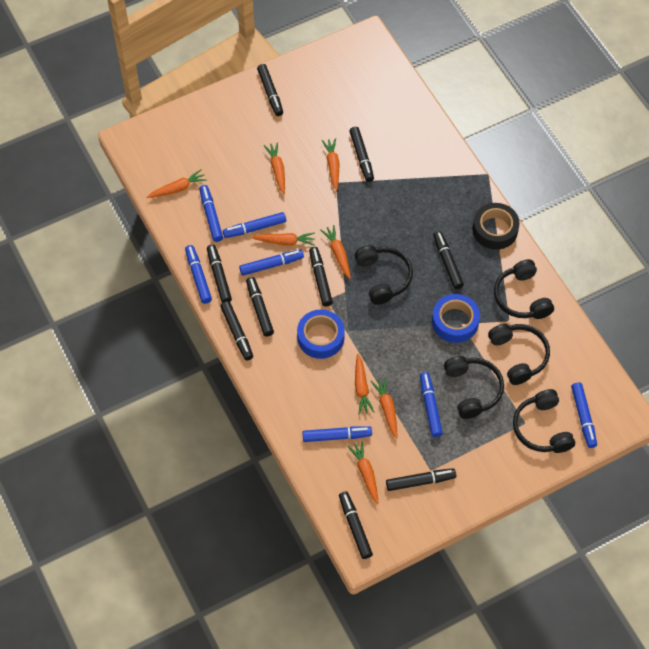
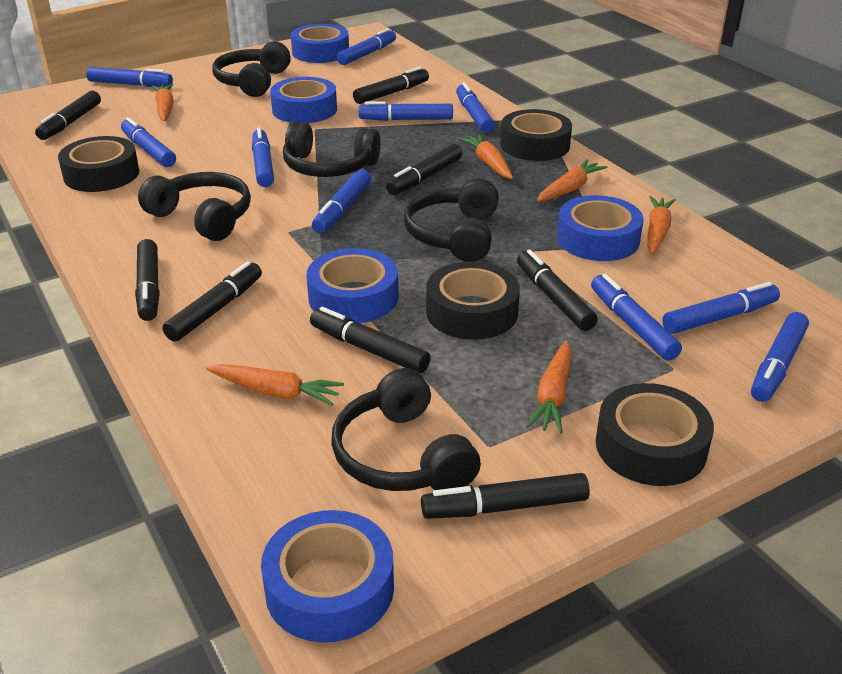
black marker: [207,244,232,303] [220,301,253,361] [246,277,274,337] [257,64,283,116] [309,247,333,306] [339,491,373,559] [349,127,374,182] [386,468,456,491] [433,231,464,289] = 9 -> [35,91,101,140] [135,239,160,321] [163,261,262,342] [310,307,431,373] [353,67,429,104] [386,144,462,195] [421,473,590,519] [517,250,598,331] = 8
black tape: [472,203,520,250] = 1 -> [58,136,139,192] [426,262,520,340] [500,109,572,161] [596,383,714,486] = 4
blue marker: [185,245,212,304] [200,185,223,242] [223,212,286,238] [239,250,304,276] [302,426,372,442] [420,372,443,437] [571,382,597,448] = 7 -> [86,67,173,87] [121,117,176,167] [252,128,274,187] [312,169,371,233] [337,28,396,65] [359,101,453,121] [456,83,495,133] [591,274,682,361] [662,282,780,334] [751,312,809,402] = 10
blue tape: [297,309,345,359] [432,294,480,343] = 2 -> [261,510,394,642] [270,77,337,123] [291,24,349,63] [307,248,398,323] [557,195,643,261] = 5
orange carrot: [147,169,207,198] [251,233,315,246] [264,142,285,194] [320,225,351,279] [322,138,340,191] [347,441,379,504] [355,354,374,415] [371,377,397,439] = 8 -> [152,84,174,121] [206,364,344,406] [459,134,513,179] [526,341,571,434] [537,160,607,202] [647,196,676,254] = 6

